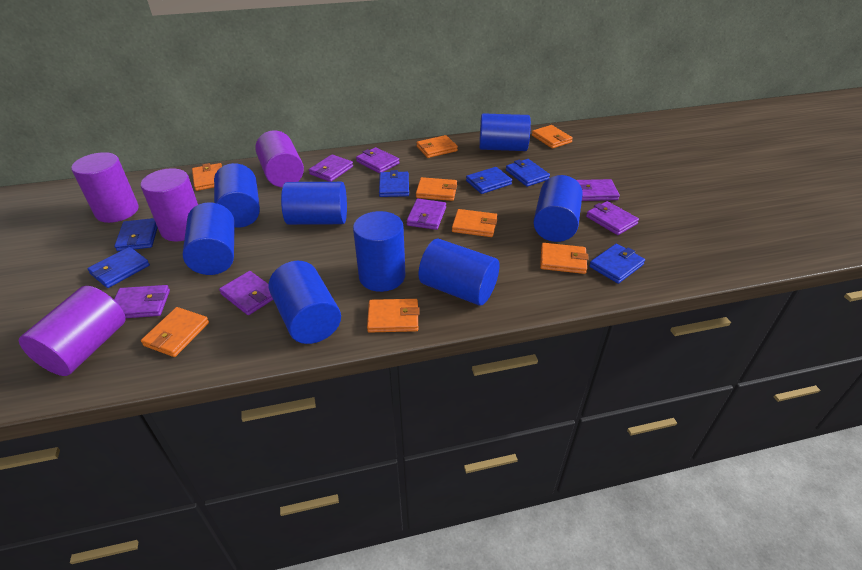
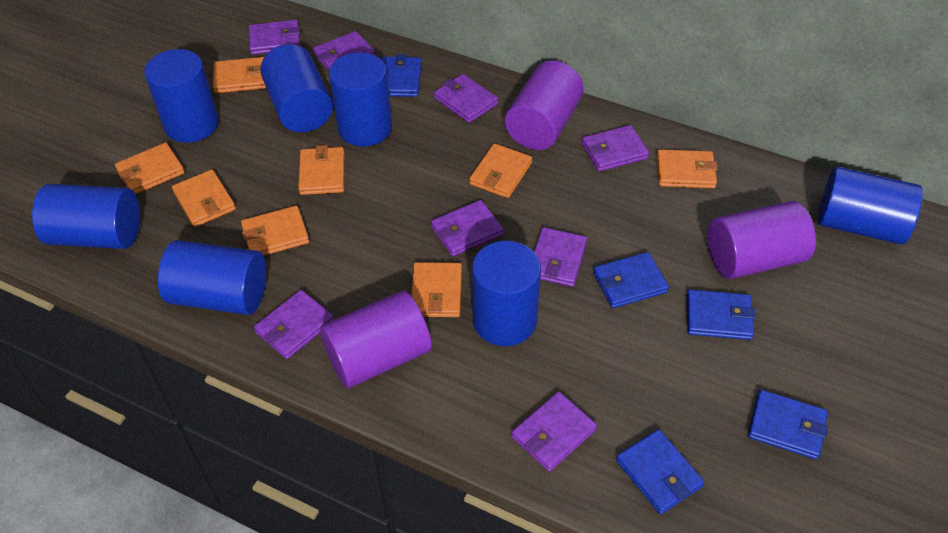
blue cylinder: [183,202,235,275] [214,163,260,228] [268,261,341,344] [281,182,347,225] [353,211,405,292] [419,239,500,306] [479,113,531,151] [533,175,583,242] = 8 -> [32,184,140,249] [144,49,219,143] [158,240,266,315] [260,44,333,132] [329,52,392,146] [472,241,541,346] [818,166,923,245] = 7
blue wallet: [87,247,150,288] [114,218,158,251] [379,170,409,197] [466,167,512,194] [506,159,550,187] [589,244,645,284] = 6 -> [381,54,422,97] [593,252,669,308] [616,429,704,514] [686,290,755,340] [748,390,828,459] = 5
purple cylinder: [19,286,126,376] [71,152,139,223] [141,168,198,241] [255,130,304,187] = 4 -> [320,291,432,388] [505,60,584,150] [708,201,816,279] = 3
purple wallet: [114,285,170,318] [219,271,273,315] [309,154,353,182] [356,147,400,174] [406,199,446,230] [576,179,620,201] [586,201,639,235] = 7 -> [249,20,300,55] [254,290,334,359] [313,31,375,71] [431,200,503,256] [434,74,498,123] [511,392,597,472] [534,227,587,287] [582,125,649,172] = 8

